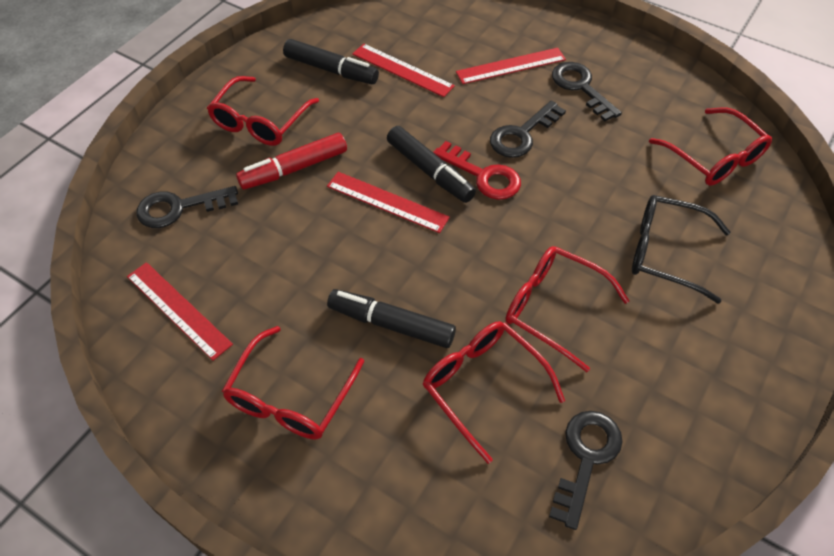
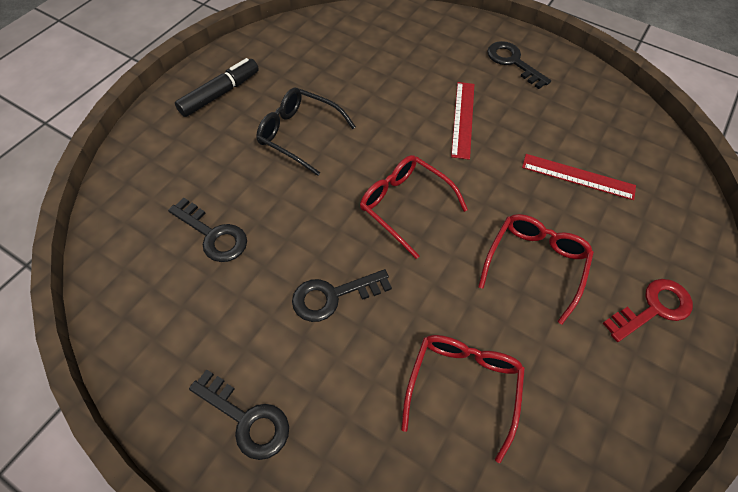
black marker: [283,39,379,84] [327,289,456,348] [387,126,476,203] = 3 -> [175,58,259,117] = 1
red glasses: [207,76,319,146] [222,326,364,439] [423,321,565,464] [505,246,629,372] [649,108,772,186] = 5 -> [360,155,468,259] [401,335,525,463] [478,214,594,325] = 3
red marker: [236,133,347,190] = 1 -> none = 0
red ruler: [127,262,233,361] [327,172,450,233] [352,44,455,97] [456,48,566,84] = 4 -> [451,82,474,160] [522,154,636,200] = 2

